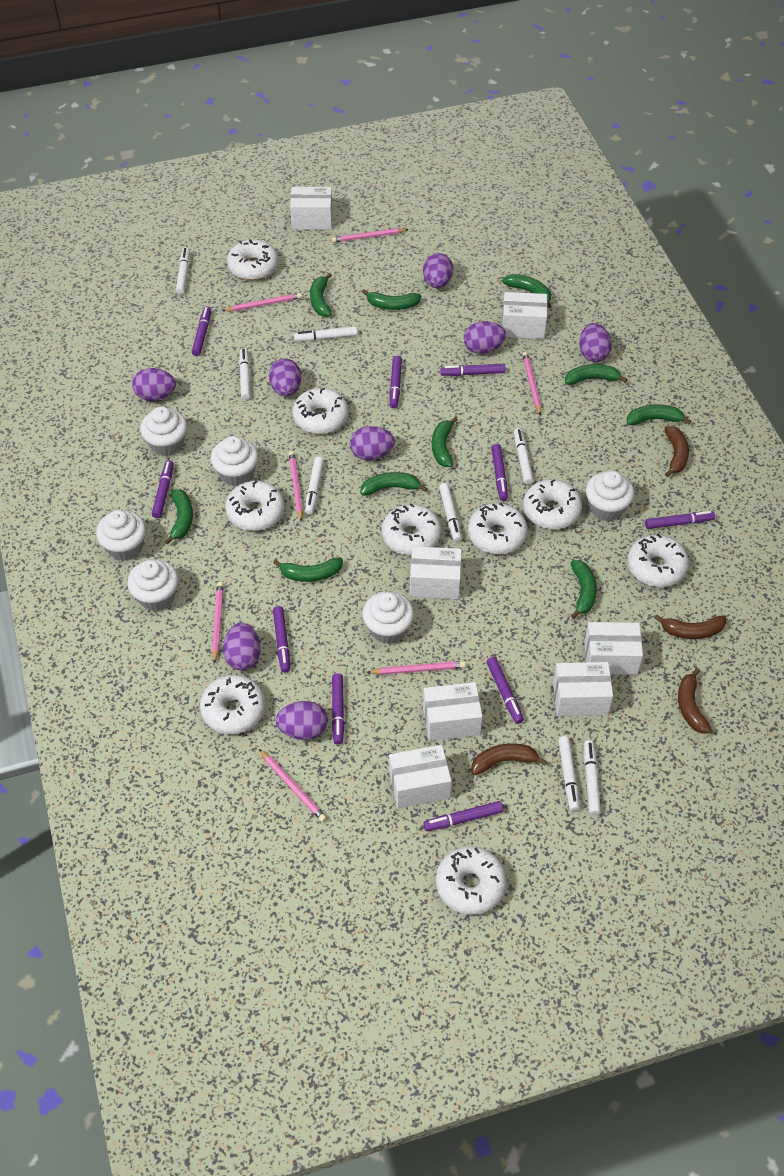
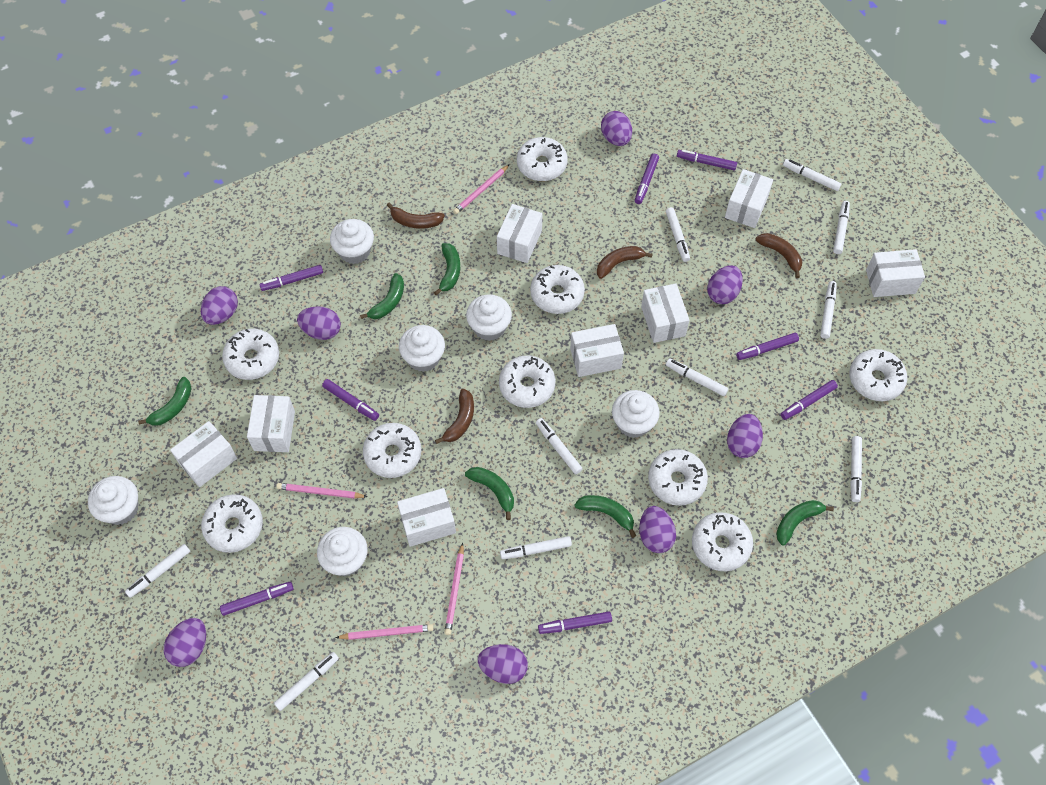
green banana: [165,489,193,544] [273,558,343,582] [310,273,332,317] [361,472,427,495] [362,289,421,310] [432,417,458,467] [502,274,551,308] [565,364,628,385] [570,560,597,619] [627,404,691,425] = 10 -> [138,377,192,426] [360,273,404,319] [434,243,460,295] [465,467,514,520] [574,495,636,538] [776,500,834,545] = 6
pink pencil: [212,582,224,664] [222,293,302,311] [259,749,327,822] [289,451,303,522] [332,228,409,243] [367,661,466,675] [522,352,541,415] = 7 -> [277,483,367,499] [335,624,433,640] [444,543,464,635] [453,164,510,214] = 4
purple marker: [152,460,174,518] [192,306,211,356] [273,606,290,673] [332,673,344,744] [389,356,402,408] [423,801,503,831] [440,364,505,376] [486,657,524,724] [491,444,508,501] [645,511,715,529] = 10 -> [220,582,294,616] [259,265,323,291] [322,379,379,421] [538,612,612,634] [635,154,659,204] [677,150,737,170] [736,333,799,360] [780,380,838,420] = 8
white box: [290,187,333,229] [389,745,452,808] [410,546,462,599] [423,682,483,741] [502,292,547,339] [553,662,613,716] [584,622,643,675] = 7 -> [170,421,237,487] [247,395,295,452] [397,488,456,547] [497,204,542,263] [570,324,624,377] [641,283,689,343] [725,169,773,228] [866,249,925,297] = 8
white marker: [176,248,190,294] [239,348,251,400] [294,326,357,341] [305,457,324,514] [439,483,462,542] [514,428,534,485] [558,736,580,811] [584,740,601,815] = 8 -> [125,544,190,598] [274,652,339,711] [500,536,572,559] [536,418,582,474] [666,207,690,262] [666,359,728,396] [783,159,841,191] [820,281,837,339] [833,201,850,254] [850,436,862,502] = 10

